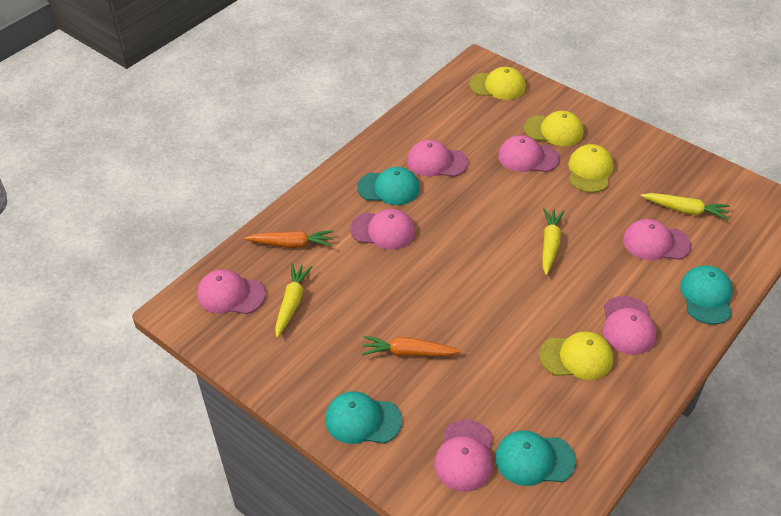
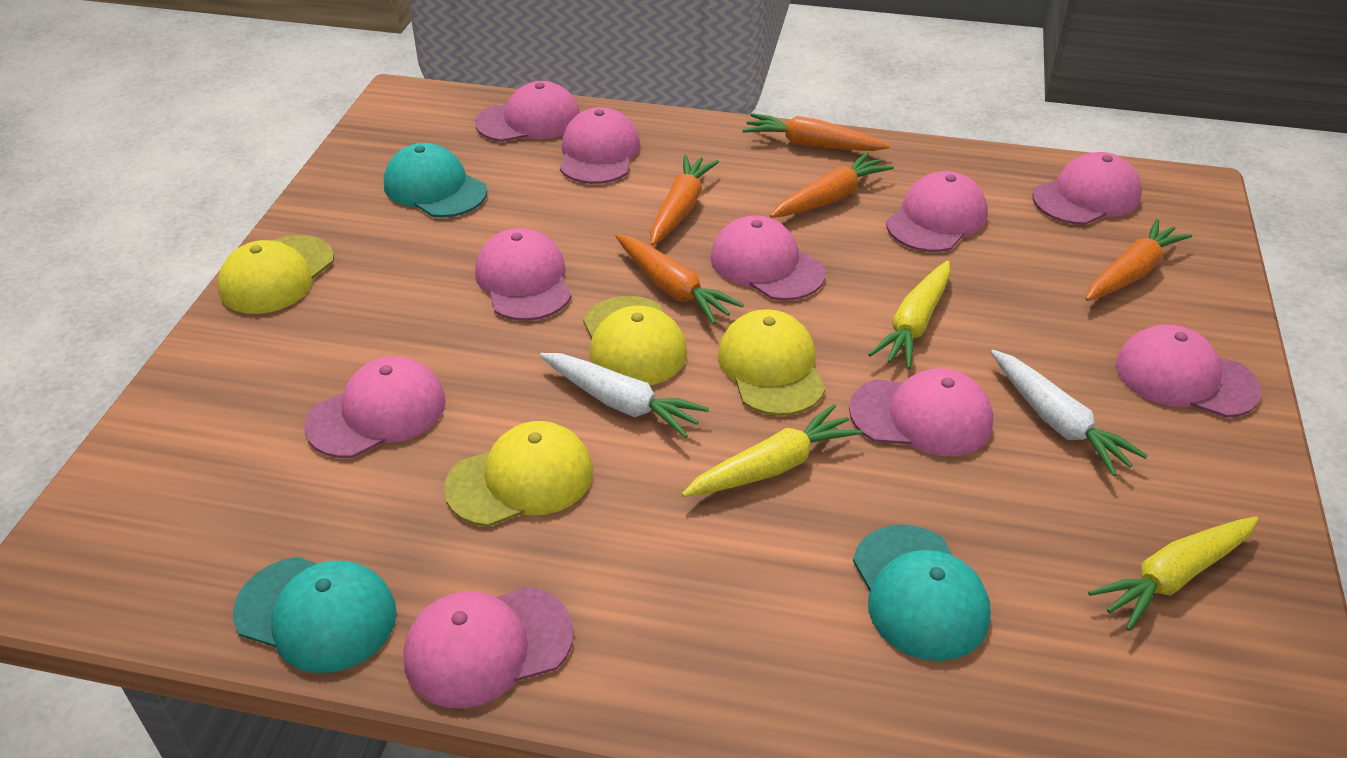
orange carrot: [244,230,333,248] [362,336,461,356] = 2 -> [615,234,744,324] [650,155,719,246] [743,113,890,151] [770,152,894,218] [1085,219,1192,301] = 5
pink cap: [197,269,266,314] [350,209,415,249] [407,140,468,177] [435,420,493,492] [498,135,560,172] [603,296,656,355] [623,219,691,260] = 7 -> [305,356,446,458] [403,587,574,708] [475,81,580,142] [475,228,571,321] [560,107,640,184] [710,215,825,301] [849,368,993,456] [886,171,988,252] [1032,152,1142,225] [1116,324,1261,418] = 10
turquoise cap: [325,391,402,444] [357,167,420,205] [495,430,576,486] [680,265,733,325] = 4 -> [233,557,397,673] [384,143,487,218] [853,525,991,661] = 3
white carrot: none = 0 -> [540,353,709,438] [991,350,1148,476] = 2

